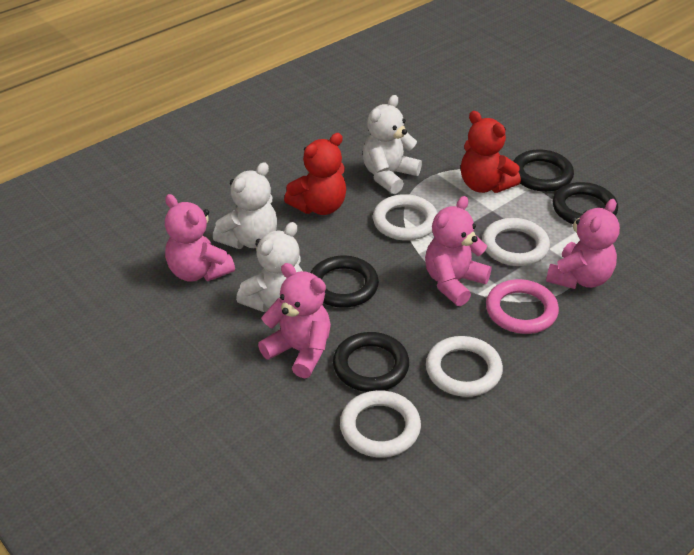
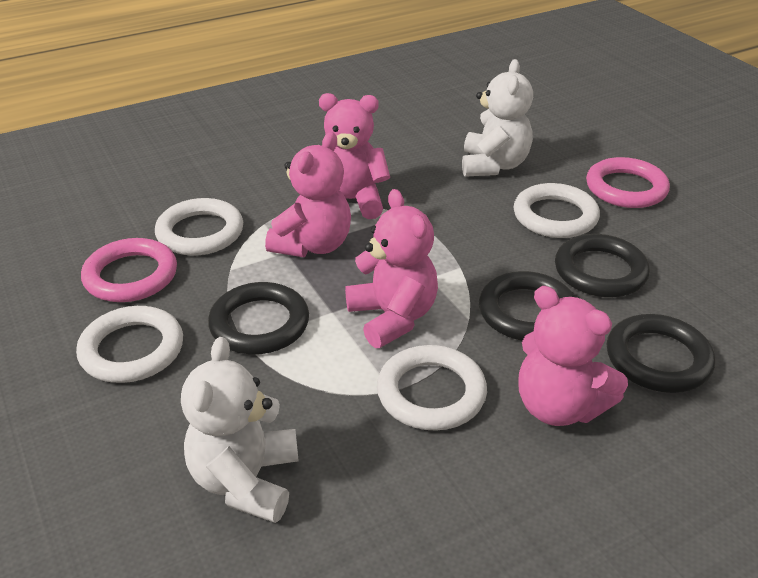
pink ring: [486,279,559,334] = 1 -> [81,238,177,302] [586,157,670,208] = 2
red teddy bear: [284,133,346,215] [461,111,521,193] = 2 -> none = 0
white teddy bear: [213,162,277,249] [236,222,302,312] [363,95,422,194] = 3 -> [181,337,299,523] [462,59,533,177] = 2

